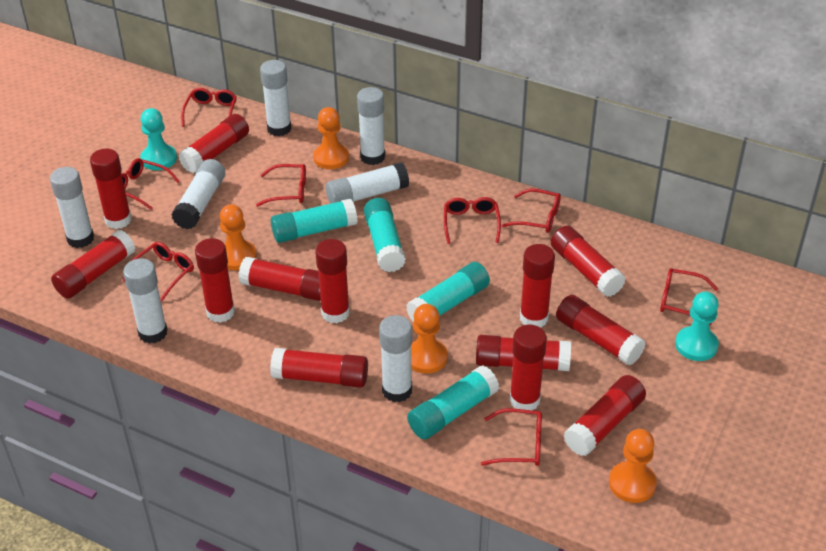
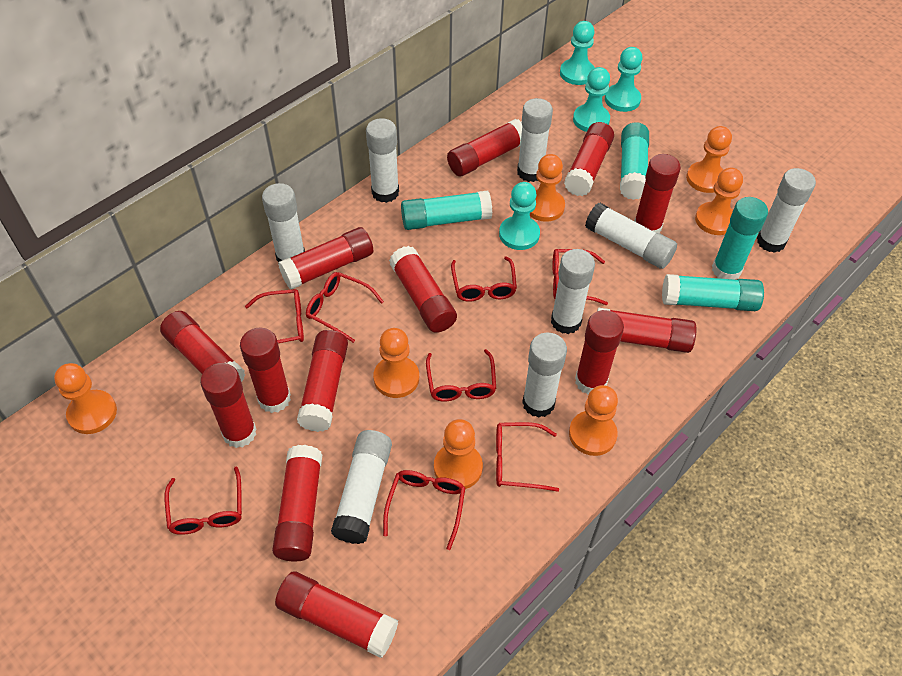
orange pawn: [220,204,257,270] [313,107,349,169] [411,304,448,374] [609,429,657,503] = 4 -> [54,363,117,434] [373,328,419,398] [434,419,483,489] [530,154,565,222] [569,385,618,456] [686,126,732,193] [695,168,743,235] = 7
turquoise pawn: [140,108,177,170] [675,291,719,361] = 2 -> [499,182,540,250] [560,21,595,85] [573,67,610,132] [605,47,643,112] = 4
white glue stick: [50,167,94,248] [123,258,168,343] [171,159,226,229] [260,60,292,137] [326,162,409,204] [357,87,385,165] [379,315,412,402] = 7 -> [262,183,305,264] [331,430,392,544] [366,118,399,203] [517,98,553,182] [522,333,567,418] [551,249,595,334] [585,202,677,269] [757,168,816,253] = 8

